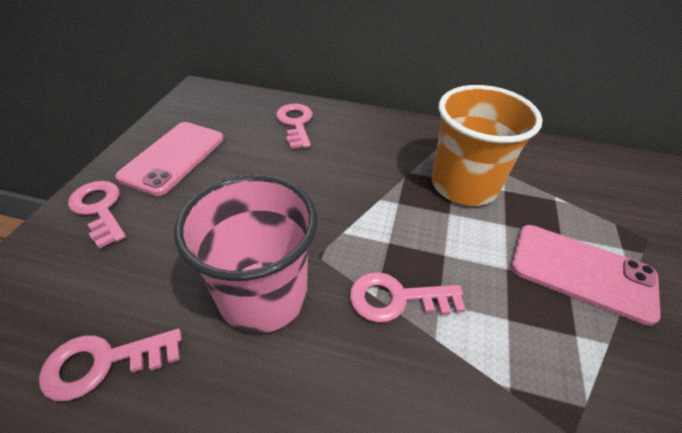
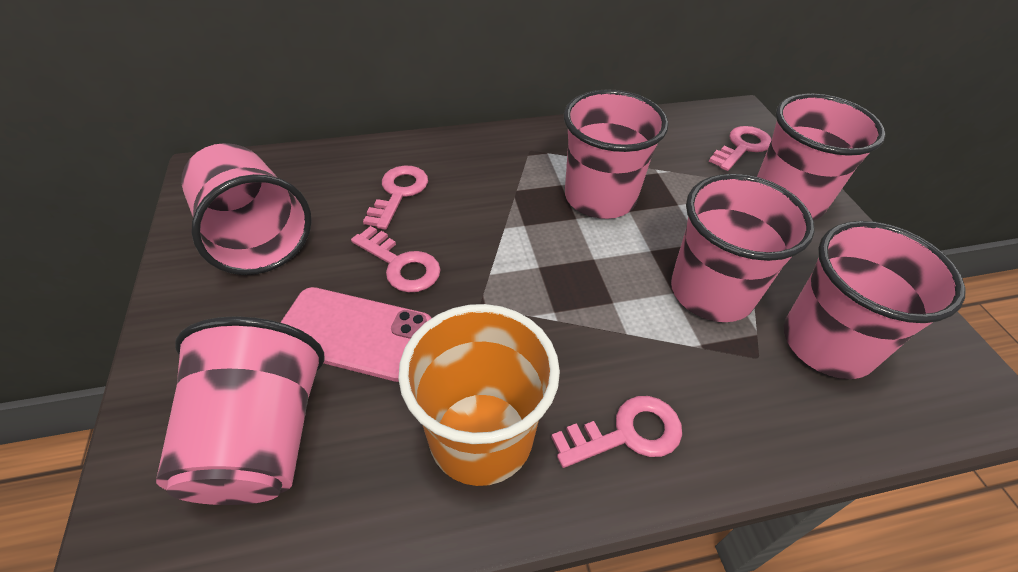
pink cup: [174,174,317,334] = 1 -> [156,316,324,505] [181,143,312,275] [564,89,669,219] [671,174,815,322] [757,93,886,220] [784,221,966,379] = 6
pink phone: [115,122,224,196] [511,225,661,326] = 2 -> [280,287,431,382] = 1

